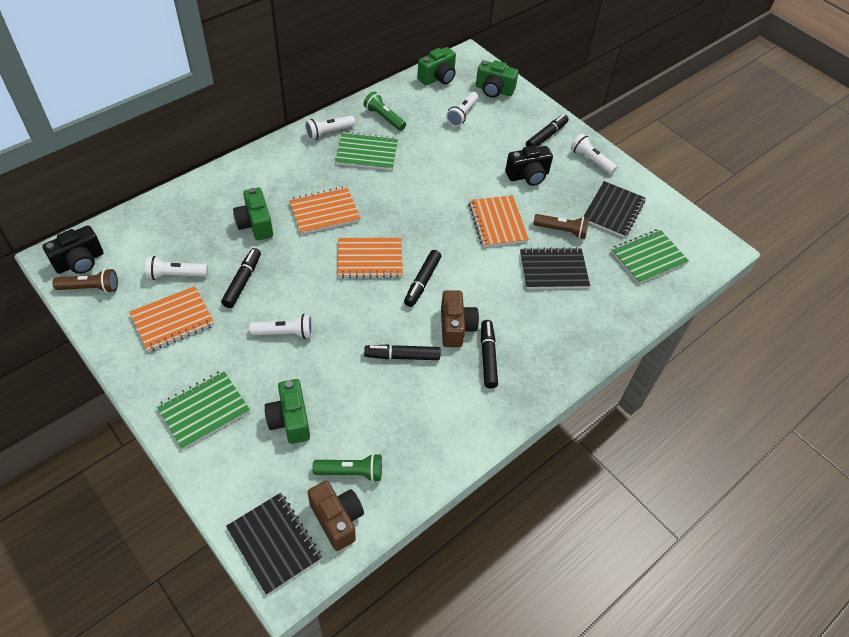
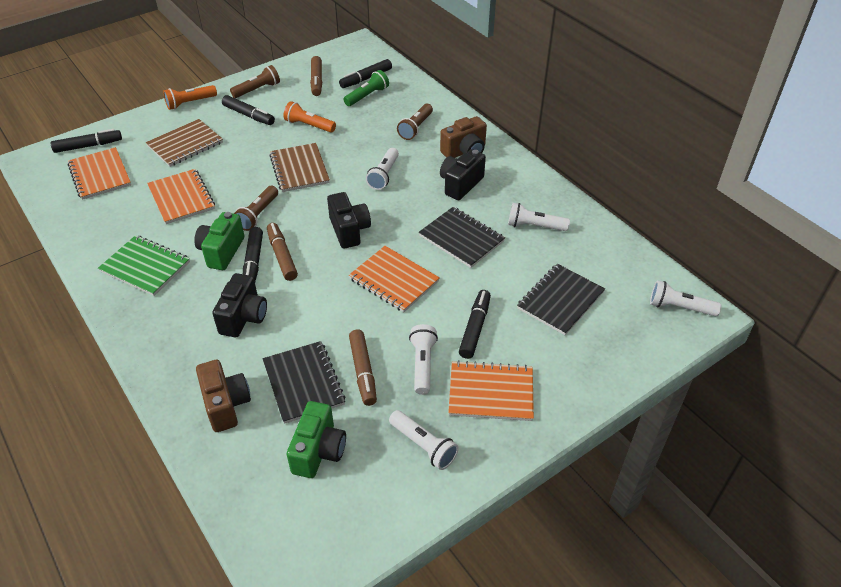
black camera: [42,225,104,274] [505,145,553,186] = 2 -> [212,273,267,337] [327,192,371,249] [440,149,486,200] = 3
brown flashlight: [52,269,118,293] [534,214,589,239] = 2 -> [230,65,280,98] [234,186,278,231] [397,104,433,140] = 3
brown marker: none = 0 -> [267,223,298,281] [310,56,322,96] [349,329,377,406] = 3
brown notebook: none = 0 -> [146,119,223,167] [269,143,330,192] = 2
green camera: [233,188,273,240] [265,379,310,444] [417,47,456,86] [476,60,519,98] = 4 -> [194,212,245,270] [287,401,346,478] = 2
green flashlight: [312,453,382,482] [364,92,406,131] = 2 -> [343,70,389,106] = 1
green notebook: [156,370,250,450] [335,132,398,170] [611,229,689,284] = 3 -> [98,235,190,296] = 1
orange flashlight: none = 0 -> [163,85,217,110] [284,101,336,133] = 2

